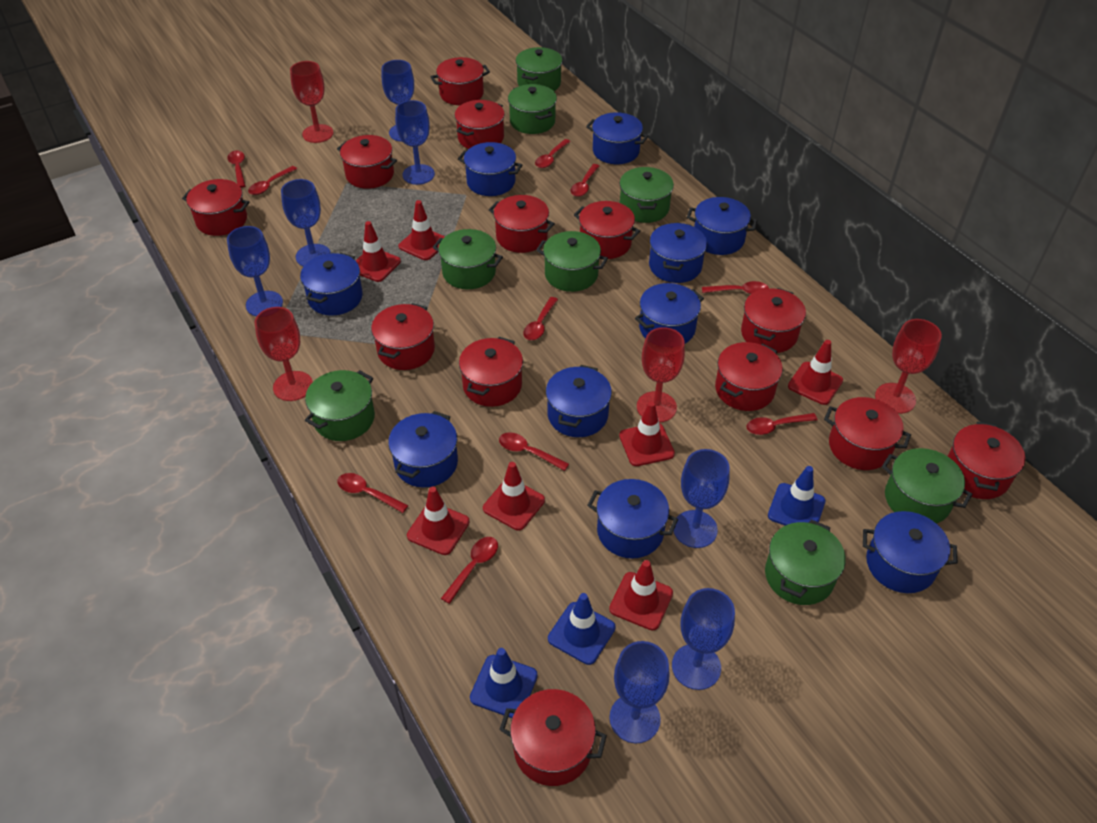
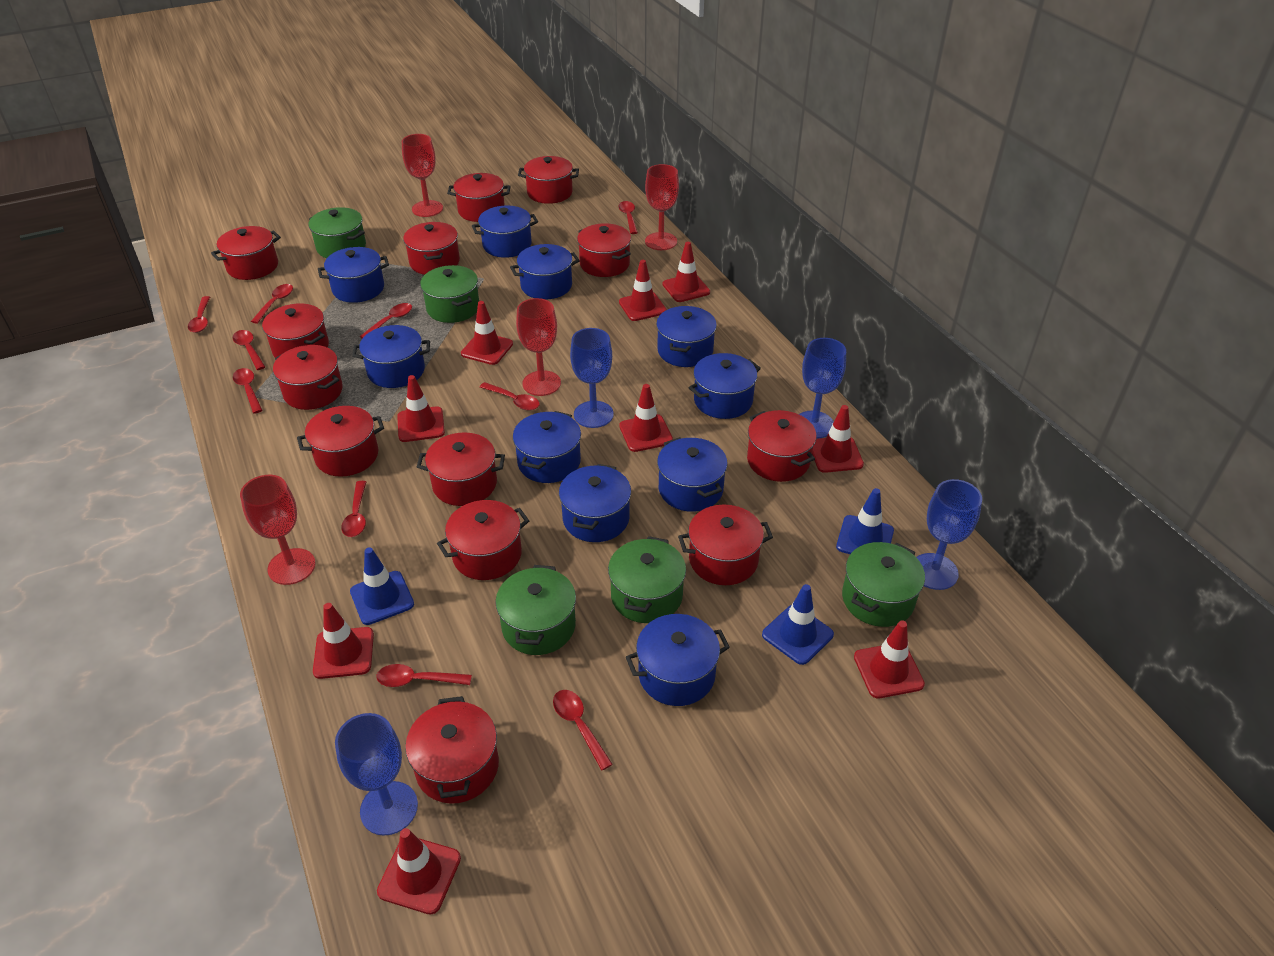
blue goblet: [227,226,283,317] [281,179,331,267] [382,60,414,142] [395,100,435,185] [609,641,669,743] [672,588,735,690] [674,449,730,548] = 7 -> [335,713,418,836] [570,328,614,428] [799,338,846,439] [916,479,982,590] = 4
green pot: [305,370,375,441] [433,229,503,289] [508,84,557,134] [516,47,562,91] [536,231,608,292] [620,167,674,223] [765,520,846,605] [882,448,972,524] = 8 -> [308,207,366,258] [420,265,479,323] [495,565,576,655] [608,536,686,623] [842,542,925,627] = 5
red traffic cone: [356,221,401,282] [398,200,445,260] [407,486,470,555] [483,462,545,530] [609,560,673,630] [619,401,675,466] [788,340,843,405] = 7 -> [313,603,374,679] [377,828,461,914] [397,375,445,442] [461,301,513,365] [619,260,667,321] [619,384,673,452] [663,242,710,302] [812,405,864,473] [854,621,925,698] = 9

